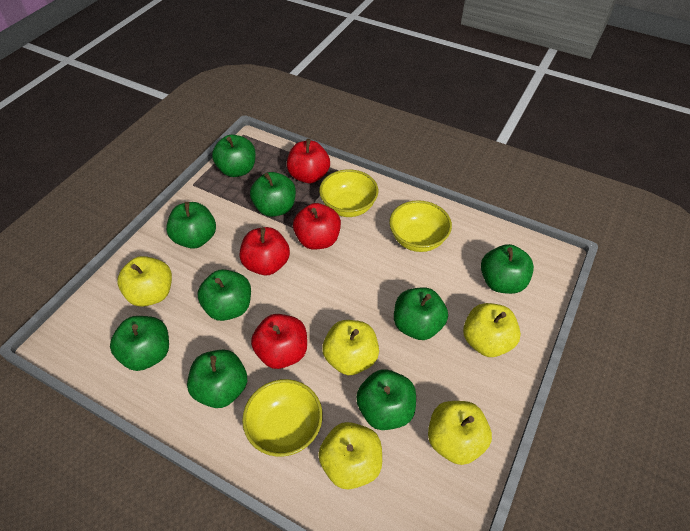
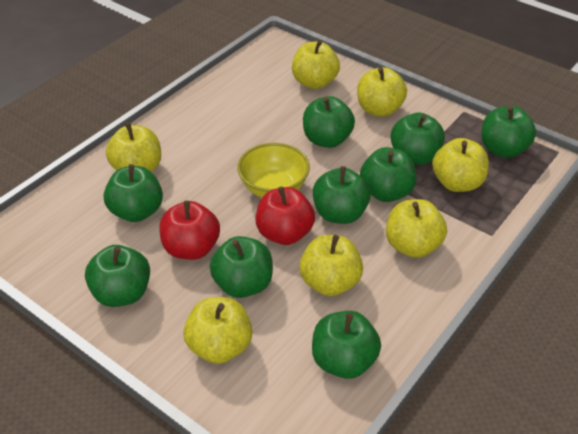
red apple: [240,227,290,275] [251,314,307,369] [287,139,330,183] [293,203,341,249] = 4 -> [159,200,220,260] [256,186,315,245] = 2
yellow apple: [117,256,172,307] [318,422,382,489] [322,320,379,375] [428,401,492,465] [463,303,521,357] = 5 -> [106,123,161,172] [183,297,252,364] [292,40,340,89] [299,235,363,296] [357,67,407,117] [386,199,447,258] [432,138,489,192] = 7
yellow bowl: [242,379,323,457] [319,169,379,217] [389,200,452,252] = 3 -> [237,143,310,197] = 1

